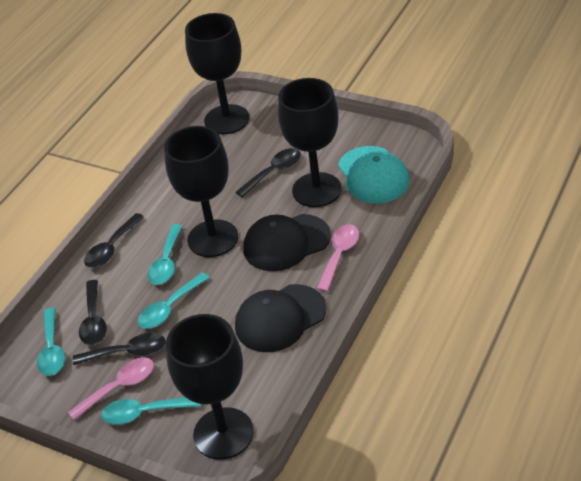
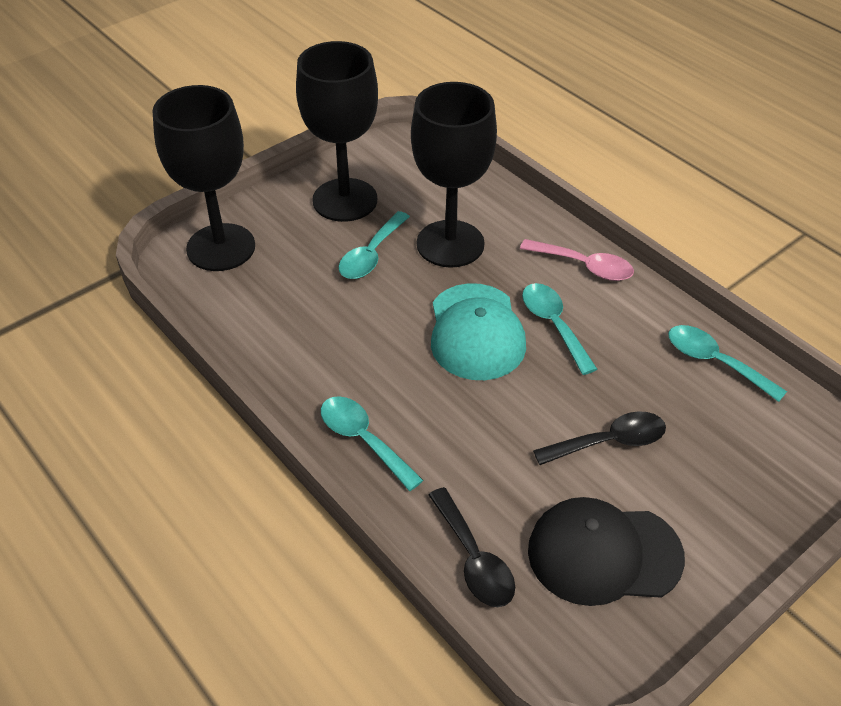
black cap: [235,284,326,352] [244,214,331,271] = 2 -> [528,497,685,606] = 1
black goblet: [164,126,238,257] [166,314,254,460] [185,13,249,134] [278,78,341,207] = 4 -> [152,85,255,271] [296,41,378,222] [411,82,497,268] = 3
black spoon: [73,333,166,365] [79,280,107,345] [84,213,144,268] [236,148,301,197] = 4 -> [428,487,515,607] [533,411,666,465] = 2
pink spoon: [68,357,154,420] [317,224,360,292] = 2 -> [520,239,634,281] = 1

